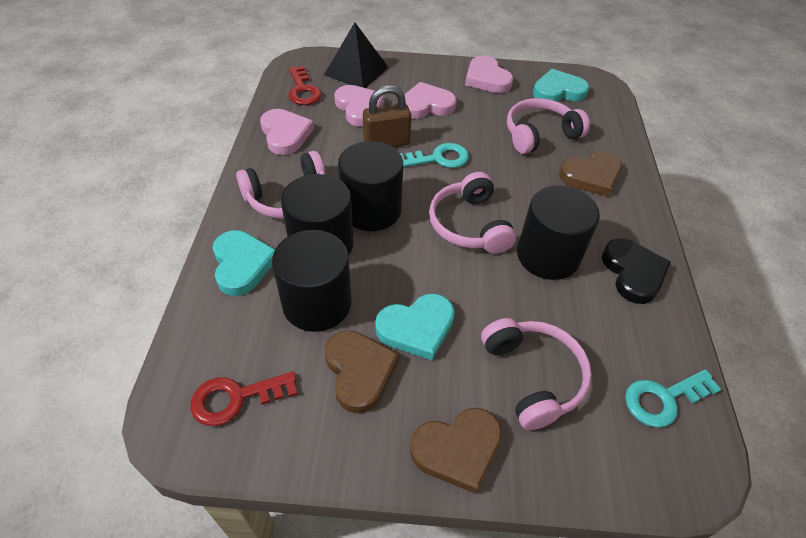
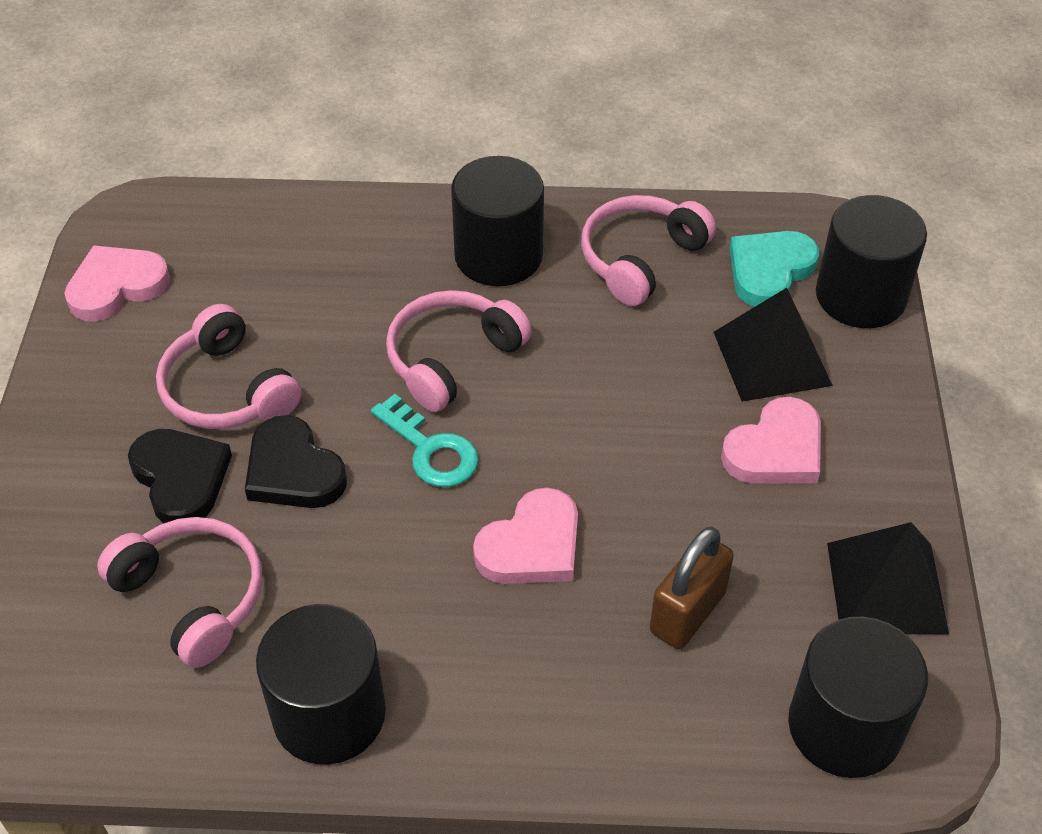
black heart: [602,238,671,304] = 1 -> [128,429,232,523] [245,415,347,508] = 2
black pyramid: [324,22,389,88] = 1 -> [714,288,833,402] [827,522,949,635] = 2
brown heart: [325,330,399,414] [410,408,502,494] [559,151,622,197] = 3 -> none = 0
pink heart: [260,109,314,155] [334,85,385,127] [404,82,457,119] [465,55,513,93] = 4 -> [64,245,170,321] [473,488,578,584] [721,397,821,484] = 3
red key: [190,371,298,426] [288,66,322,105] = 2 -> none = 0
turquoise heart: [212,230,275,296] [375,294,455,360] [533,69,589,102] = 3 -> [729,231,819,307] = 1
turquoise key: [400,143,469,168] [625,369,721,427] = 2 -> [371,394,479,487] = 1

